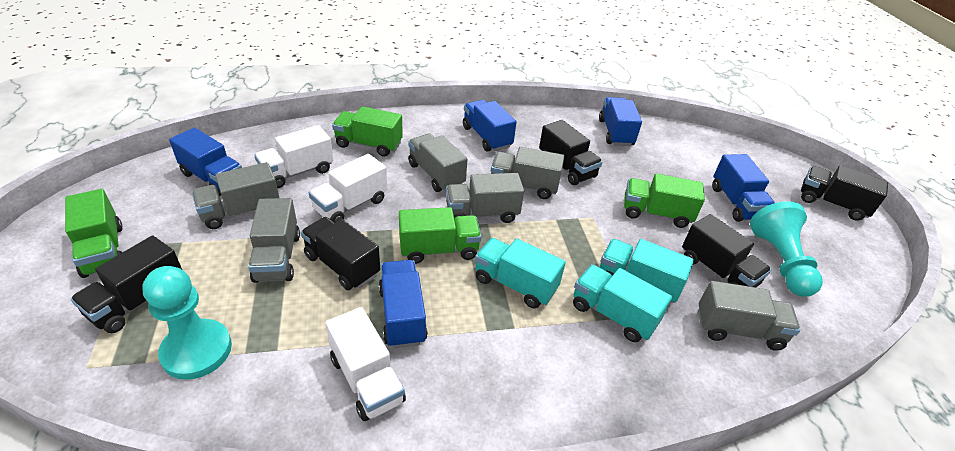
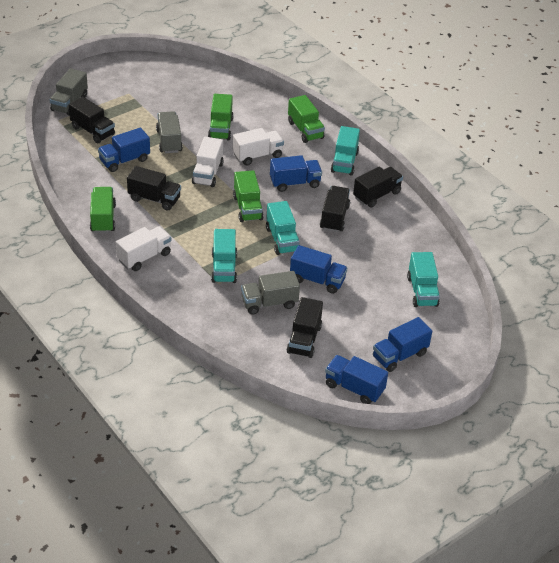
grey truck: [192,162,279,229] [248,198,300,283] [408,133,468,192] [446,173,524,223] [491,147,564,199] [698,281,800,351] = 6 -> [50,68,88,116] [156,111,183,153] [241,271,300,315] = 3
turquoise pawn: [142,266,232,380] [750,201,823,297] = 2 -> none = 0
turquoise truck: [475,238,566,308] [573,264,672,342] [600,239,694,303] = 3 -> [211,229,237,283] [266,201,300,255] [331,126,360,176] [407,252,440,307] = 4

